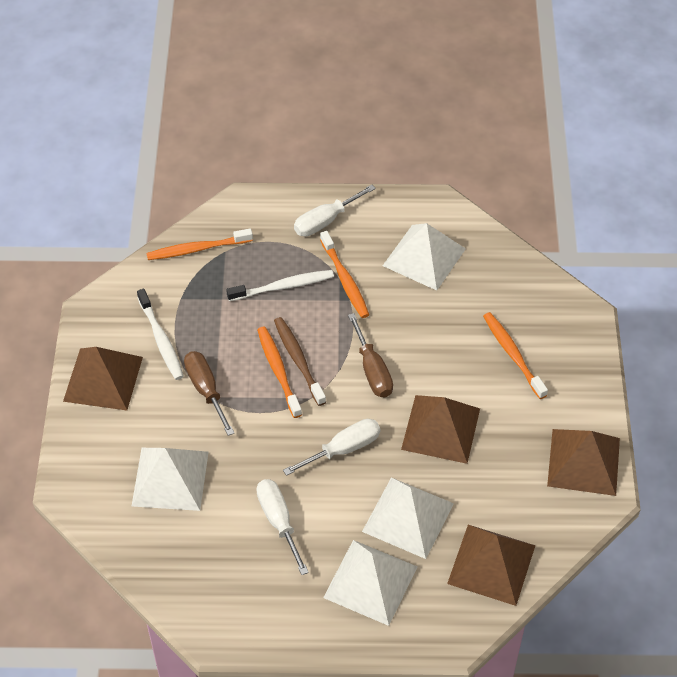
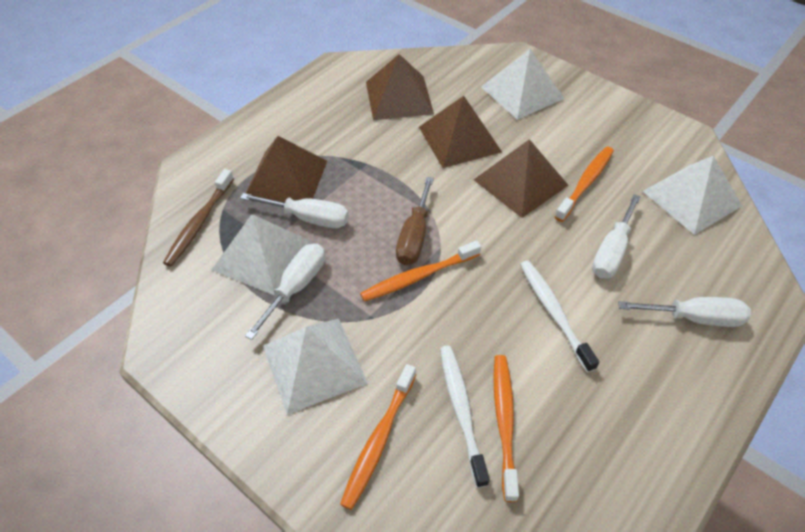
brown screwdriver: [184,351,234,436] [348,313,393,397] = 2 -> [396,177,434,265] = 1
white screwdriver: [256,479,309,575] [283,419,381,476] [294,185,376,237] = 3 -> [240,193,349,228] [245,244,325,340] [592,194,641,279] [618,297,751,327] = 4

